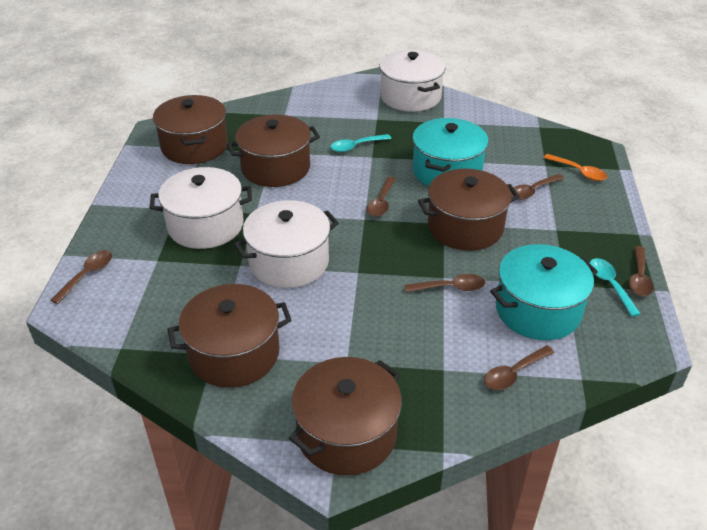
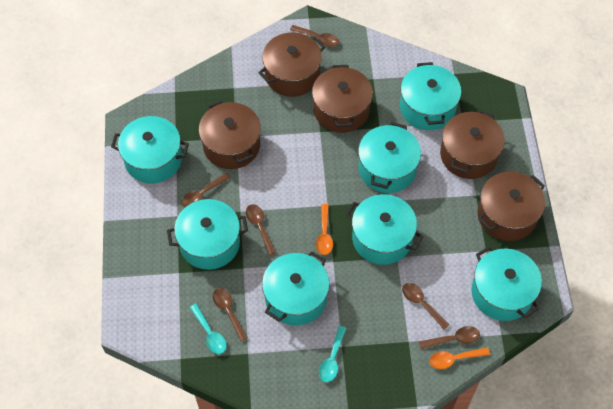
orange spoon: [544,154,607,181] = 1 -> [316,204,333,255] [429,347,490,369] = 2
turquoise pot: [412,118,488,187] [490,244,598,340] = 2 -> [111,116,189,184] [167,199,248,270] [262,251,330,325] [345,194,423,265] [358,122,421,193] [400,62,461,130] [471,246,542,321] = 7
white pot: [150,167,252,249] [234,200,339,288] [379,50,446,112] = 3 -> none = 0

